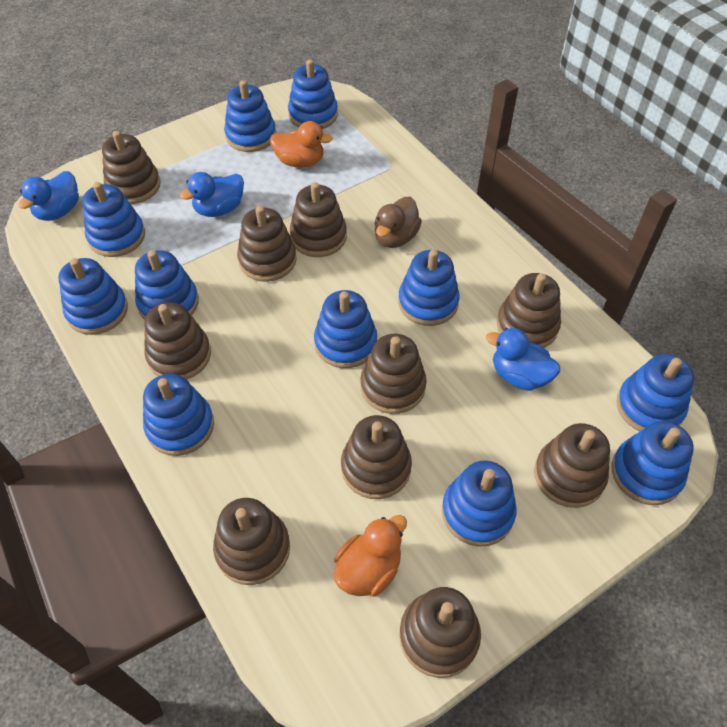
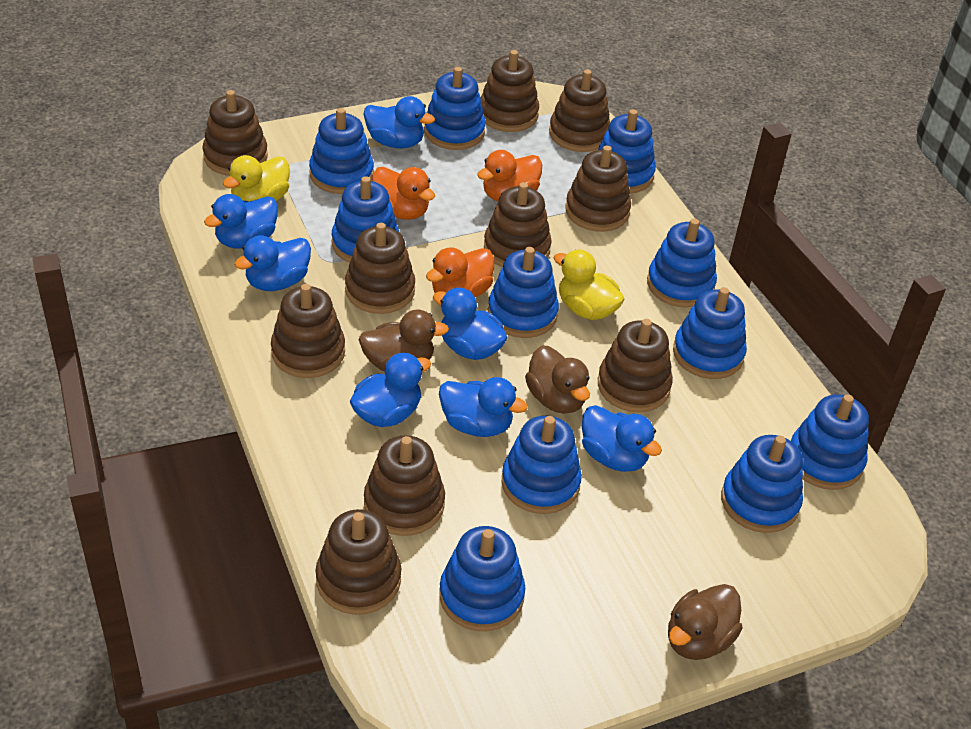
blue duck: [18,171,79,221] [180,172,244,217] [486,328,560,391] = 3 -> [204,194,278,249] [234,235,311,291] [350,353,431,427] [363,96,435,148] [433,288,508,360] [439,377,528,437] [582,405,662,472] = 7
brown duck: [374,197,422,248] = 1 -> [358,309,449,371] [525,345,590,414] [668,584,743,660] = 3
orange duck: [270,121,333,168] [334,515,407,597] = 2 -> [372,167,435,220] [426,247,494,297] [477,150,542,201] = 3
yellow duck: none = 0 -> [223,155,290,202] [554,249,625,320] = 2

